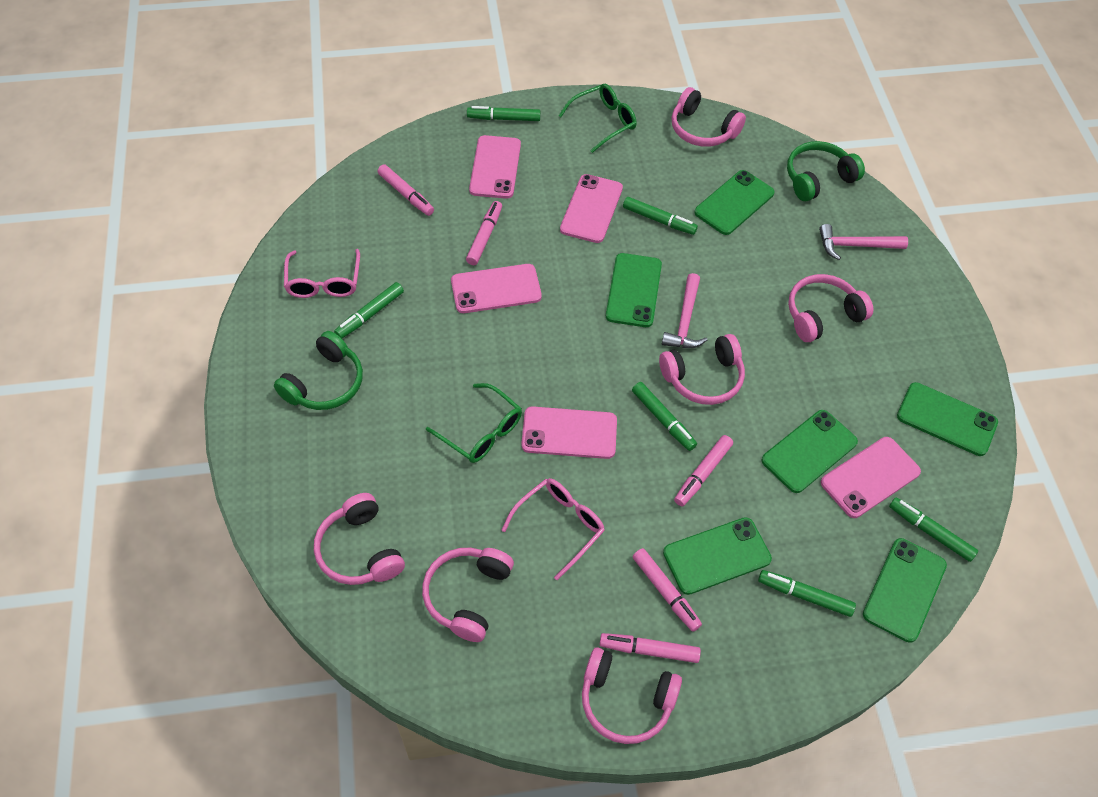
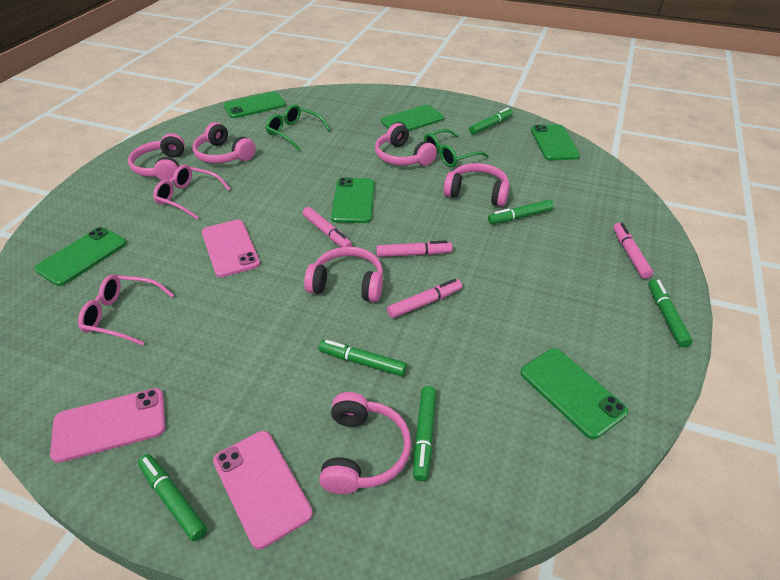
green headphones: [274,331,363,410] [787,141,865,201] = 2 -> none = 0
pink hammer: [662,273,707,348] [819,224,908,260] = 2 -> none = 0
pink marker: [377,164,434,216] [466,201,502,265] [600,633,701,663] [633,548,702,632] [674,435,733,506] = 5 -> [303,207,352,247] [376,240,452,257] [387,279,462,318] [613,223,653,279] = 4
pink phone: [451,264,542,313] [469,135,521,199] [521,406,617,459] [560,174,623,243] [821,437,921,518] = 5 -> [50,388,165,463] [202,220,260,277] [213,431,313,549] = 3

